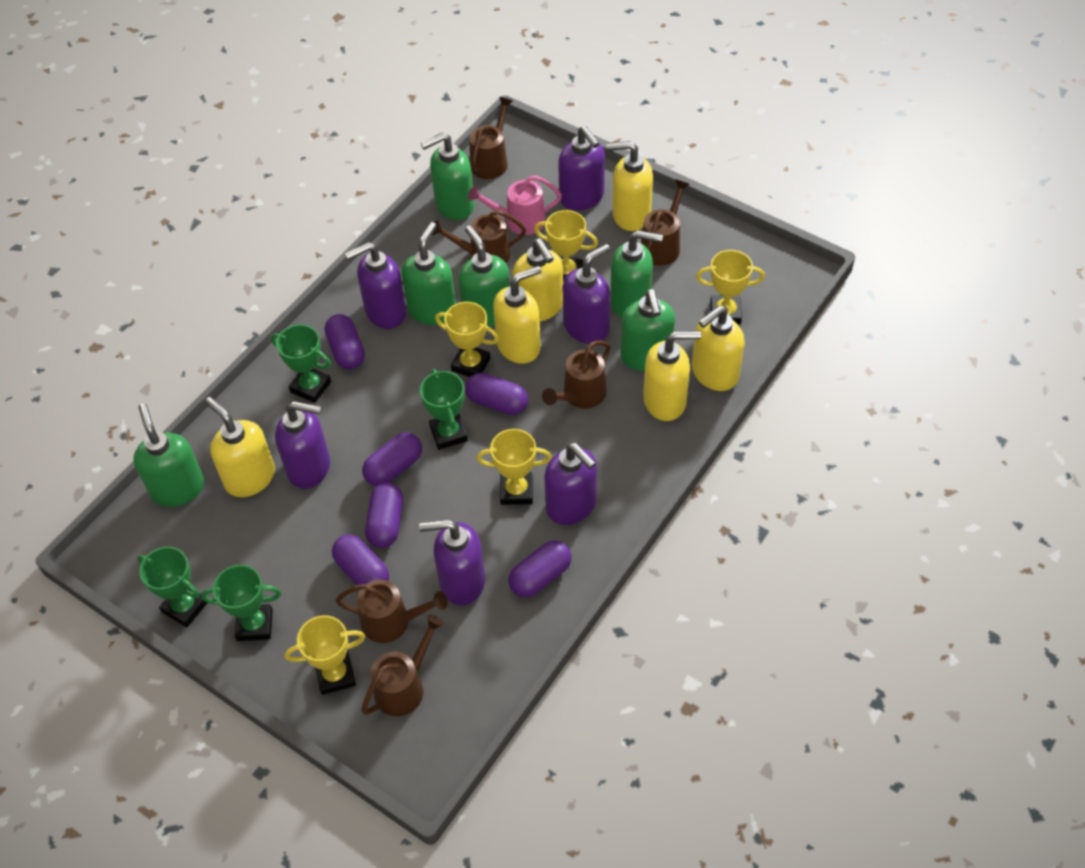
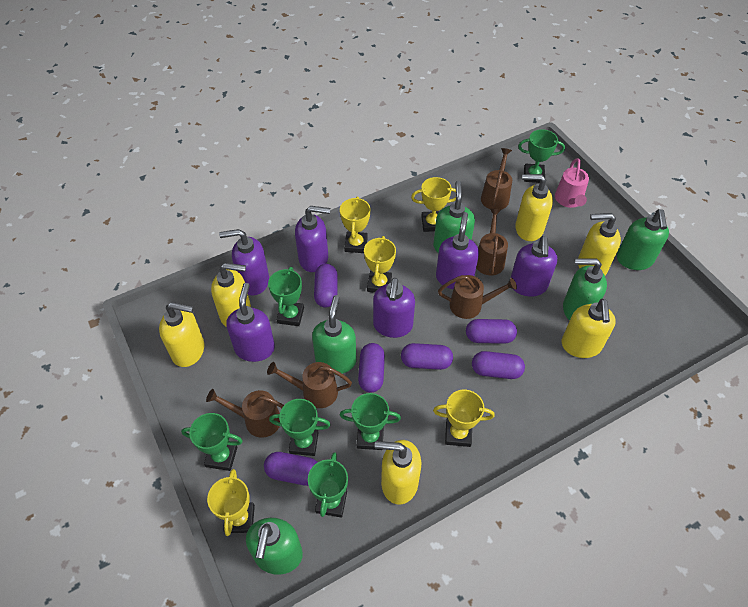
brown watering can: [335,580,448,643] [361,615,444,716] [432,210,526,263] [469,97,513,179] [542,341,611,409] [641,179,690,265] = 6 -> [206,389,284,438] [267,362,352,408] [438,275,517,319] [476,209,508,275] [481,148,512,210] = 5
green soap dispenser: [133,403,204,507] [401,222,456,325] [421,132,475,220] [458,226,510,327] [610,230,663,318] [621,289,675,371] = 6 -> [246,518,303,575] [312,295,356,373] [433,181,475,253] [563,259,607,321] [617,209,669,270] = 5
green trophy: [137,547,207,627] [201,565,281,641] [271,324,331,403] [420,369,468,450] = 4 -> [181,413,243,471] [268,267,304,326] [269,399,331,456] [308,452,348,517] [340,393,401,450] [518,129,565,183] = 6

